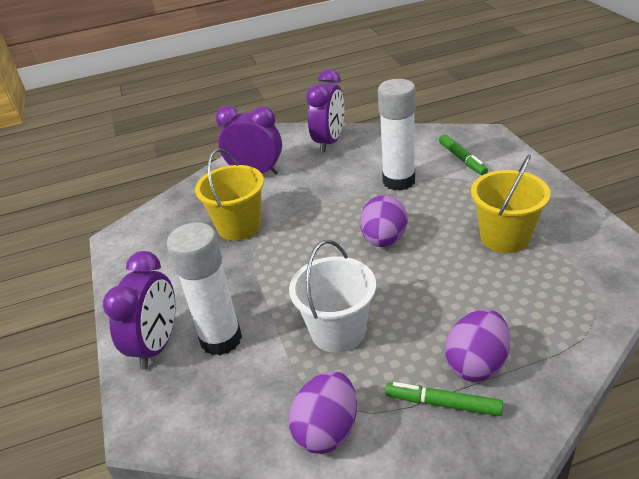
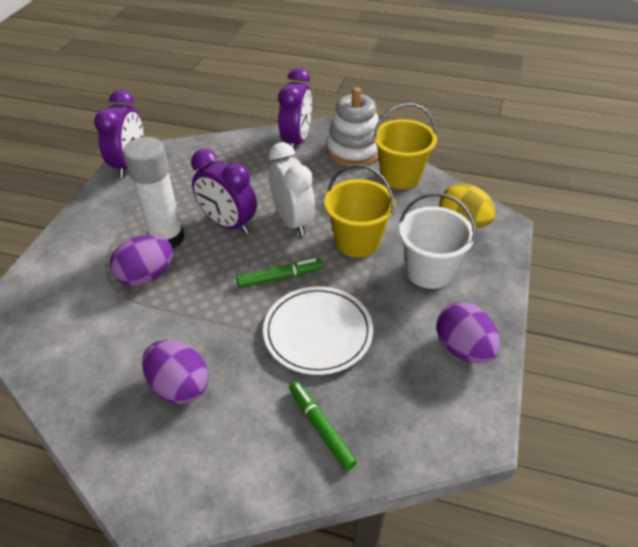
white clock: none = 0 -> [269,142,315,236] = 1
white glue stick: [167,222,242,356] [378,79,416,191] = 2 -> [123,137,184,249] = 1
white plate: none = 0 -> [263,286,373,375] = 1
white stacking toy: none = 0 -> [326,87,379,166] = 1
yellow egg: none = 0 -> [439,183,496,229] = 1

